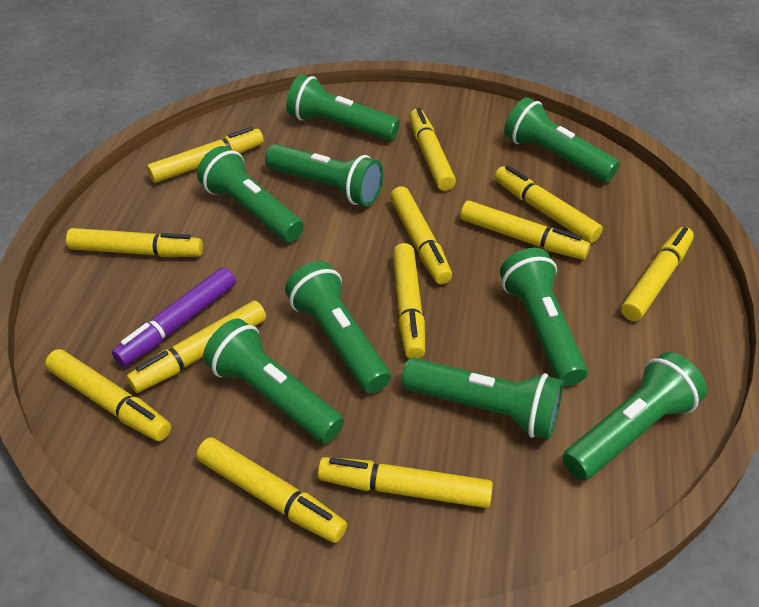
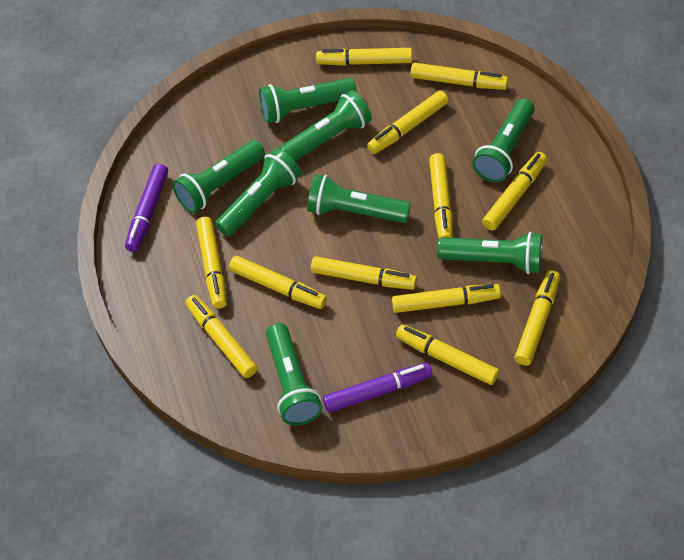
green flashlight: [197,146,304,242] [203,319,344,443] [265,144,383,206] [285,261,391,393] [286,74,400,141] [401,358,563,439] [500,248,587,386] [504,97,620,182] [563,352,707,480] = 9 -> [172,140,265,213] [215,149,301,237] [259,78,356,123] [266,323,322,426] [279,90,372,161] [307,174,411,223] [437,232,543,274] [472,99,535,182] = 8
purple marker: [112,267,236,367] = 1 -> [125,164,168,252] [323,363,432,413] = 2

